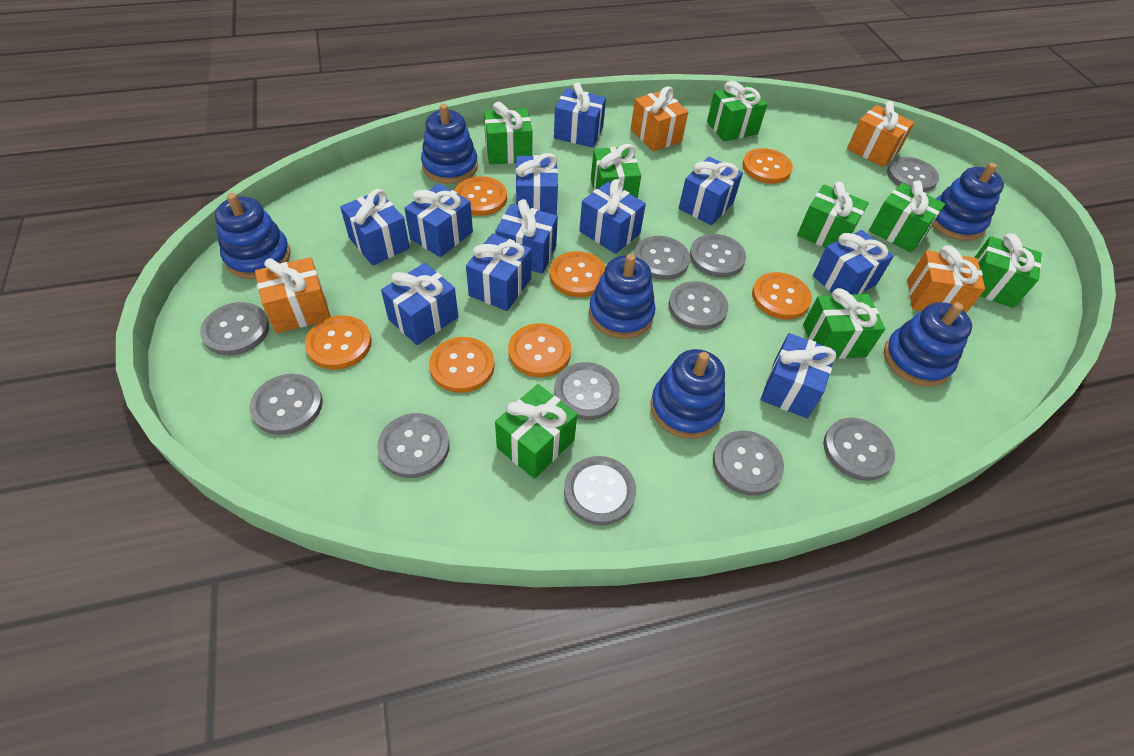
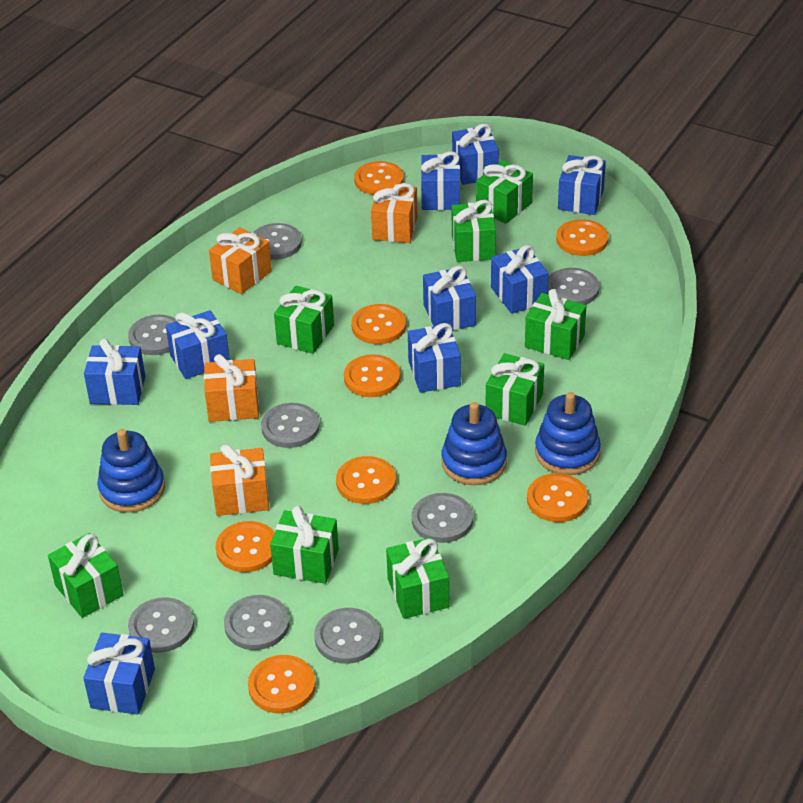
blue gift: [340,189,410,266] [381,263,458,345] [404,183,473,257] [466,233,532,311] [495,199,558,274] [516,153,558,215] [554,82,606,148] [579,179,646,254] [679,157,743,225] [761,333,836,418] [813,230,894,295] = 11 -> [83,633,155,715] [84,338,145,405] [166,310,230,379] [408,323,461,393] [421,151,460,210] [423,266,476,331] [452,123,499,185] [491,245,549,314] [558,155,606,215] = 9
blue stacking toy: [215,193,291,279] [421,104,478,184] [589,254,656,339] [650,349,725,439] [884,302,972,386] [932,163,1004,241] = 6 -> [97,429,165,513] [441,402,507,485] [535,392,601,475] = 3
grey button: [200,302,269,355] [250,374,323,435] [377,413,450,478] [554,362,620,420] [564,456,636,525] [634,236,690,280] [668,281,729,330] [690,234,746,278] [713,430,784,496] [823,418,895,481] [887,157,939,192] = 11 -> [128,315,176,355] [128,597,194,653] [224,595,290,650] [253,223,302,260] [261,403,320,448] [314,608,380,664] [412,493,473,543] [548,268,600,305] = 8
orange button: [305,315,372,370] [429,337,495,393] [454,176,507,216] [508,323,571,377] [550,251,606,297] [742,148,793,184] [752,272,812,320] = 7 -> [215,521,275,572] [248,655,316,714] [336,456,396,504] [344,354,401,397] [351,304,406,344] [354,161,404,195] [527,473,588,522] [556,219,609,256] = 8

